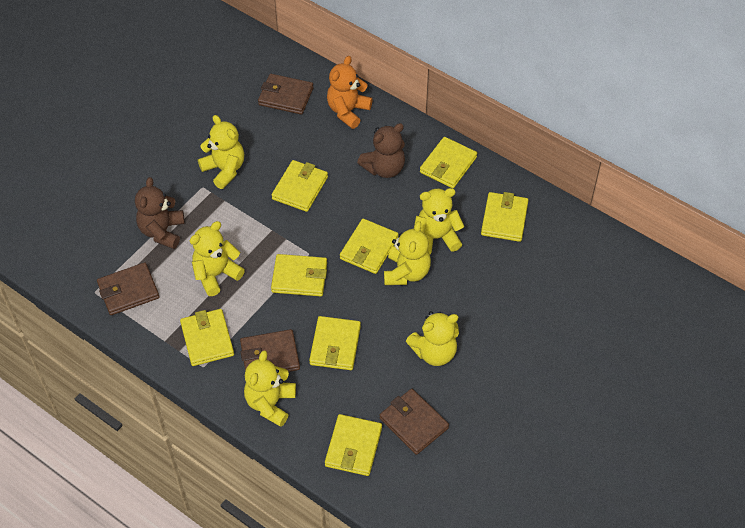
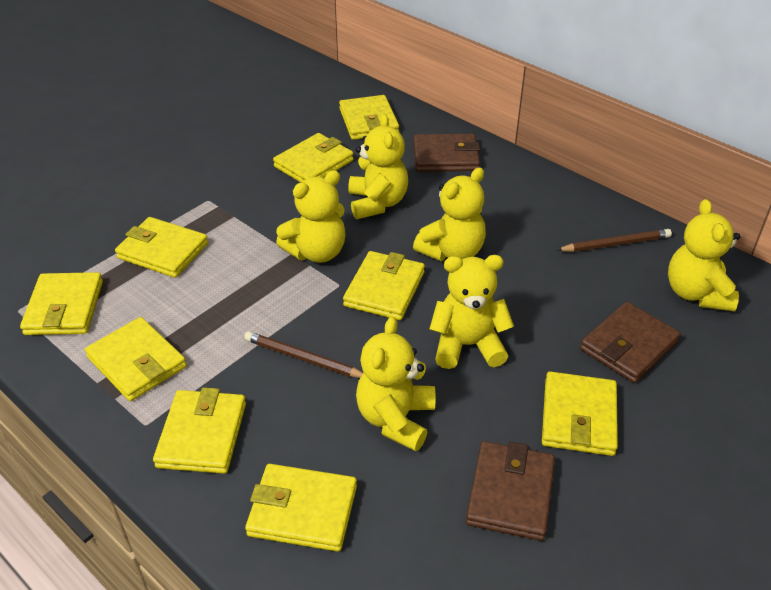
brown pencil: none = 0 -> [244,331,363,378] [557,229,672,252] = 2
brown teddy bear: [135,177,185,249] [357,123,405,178] = 2 -> none = 0
brown wallet: [97,262,159,315] [240,329,300,372] [258,74,314,114] [379,389,449,455] = 4 -> [413,134,480,172] [466,441,555,541] [580,302,681,383] = 3
orange teddy bear: [327,56,373,129] = 1 -> none = 0
yellow wallet: [180,309,234,366] [271,254,327,296] [272,160,328,212] [309,316,361,370] [325,414,382,476] [340,219,399,274] [420,137,477,188] [481,192,529,242] = 8 -> [20,272,103,335] [85,317,187,401] [115,217,208,278] [153,387,246,474] [245,464,357,552] [273,133,354,183] [339,95,399,140] [343,251,425,320] [542,372,618,456] = 9

